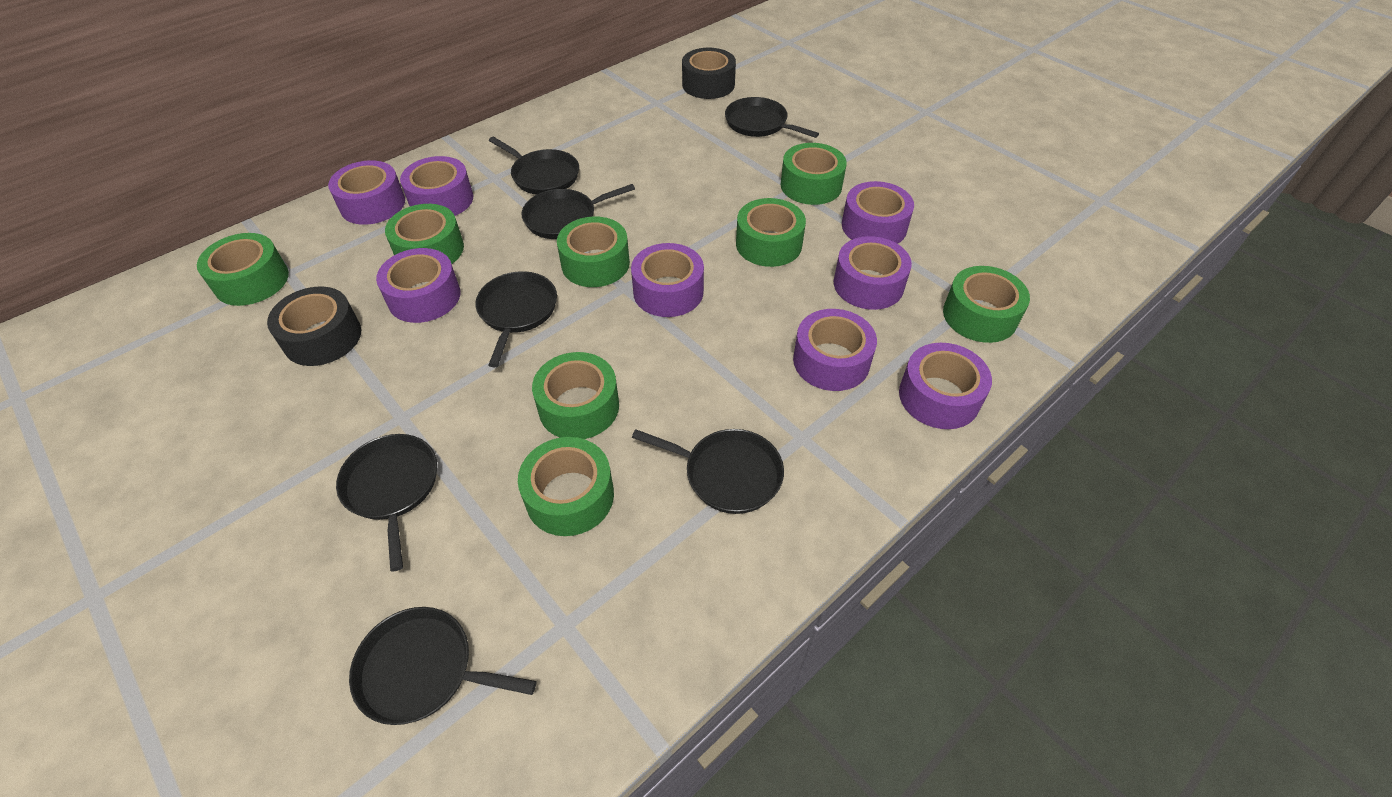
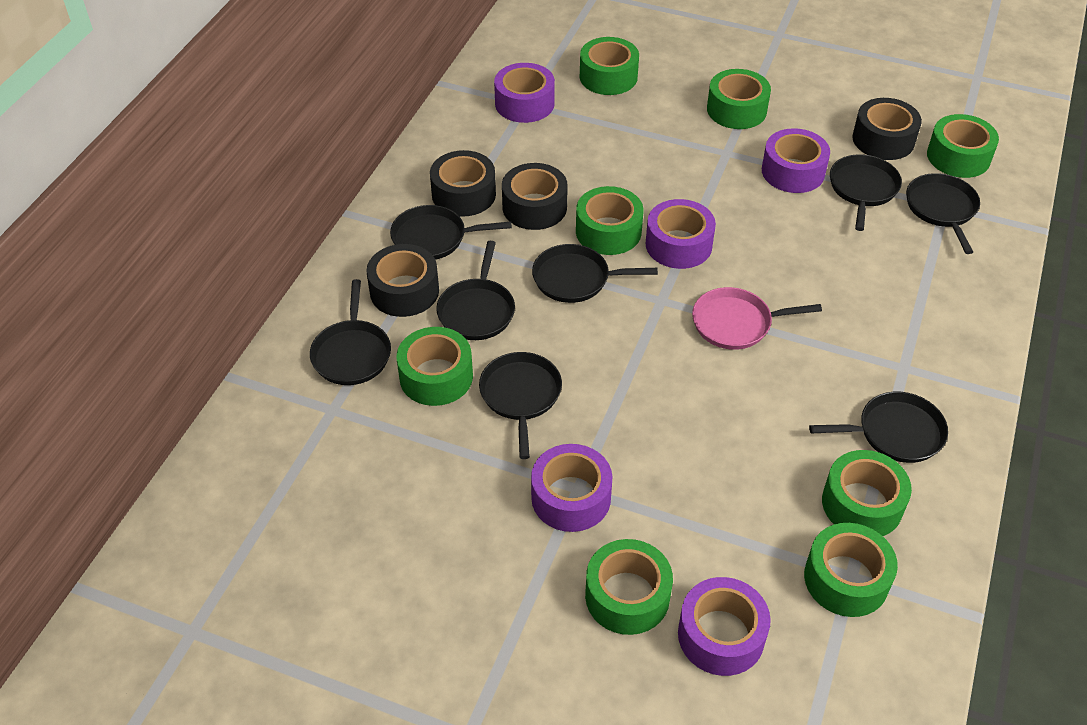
black pan: [336,434,437,572] [349,607,536,725] [475,271,557,367] [489,137,579,195] [522,184,635,239] [632,429,784,514] [725,97,819,138] = 7 -> [310,279,391,385] [390,205,512,260] [436,241,515,340] [479,352,562,459] [532,244,658,303] [809,392,948,463] [830,154,902,231] [906,173,980,254] = 8
black tape: [267,287,361,366] [682,48,736,99] = 2 -> [366,244,439,317] [430,150,496,217] [502,163,568,230] [853,98,922,160] = 4
pink pan: none = 0 -> [692,287,822,350] = 1
purple tape: [328,160,405,225] [376,248,460,323] [400,156,473,216] [631,243,704,317] [793,309,877,391] [834,236,912,310] [842,181,914,244] [899,343,992,429] = 8 -> [494,63,555,123] [531,444,612,532] [646,199,716,269] [678,577,771,676] [762,128,830,193] = 5

